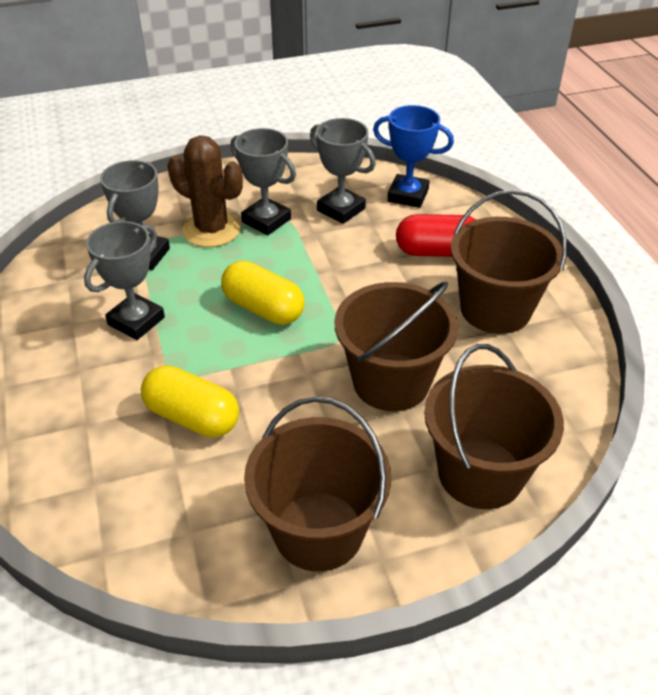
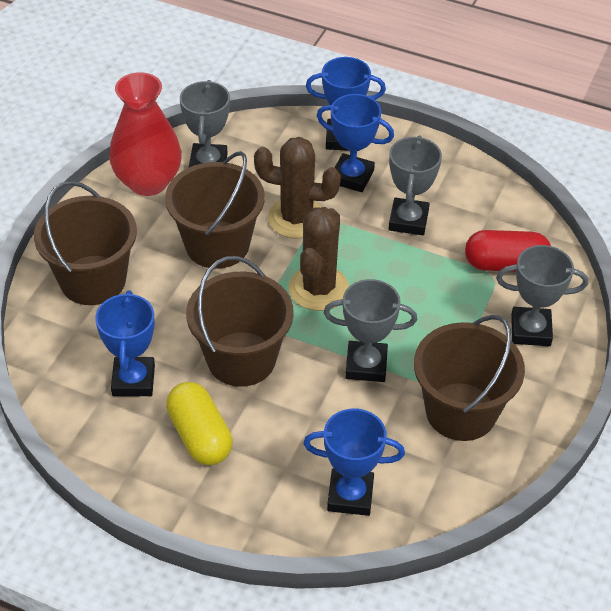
blue trophy: [373,105,454,208] = 1 -> [95,290,155,396] [303,408,405,516] [306,57,386,151] [317,94,394,192] = 4
brown cactus: [168,135,243,247] = 1 -> [254,137,341,239] [289,207,349,311] = 2
red vase: none = 0 -> [109,72,182,196] = 1
yellow capsule: [141,365,239,437] [221,261,305,325] = 2 -> [166,382,233,465] = 1

